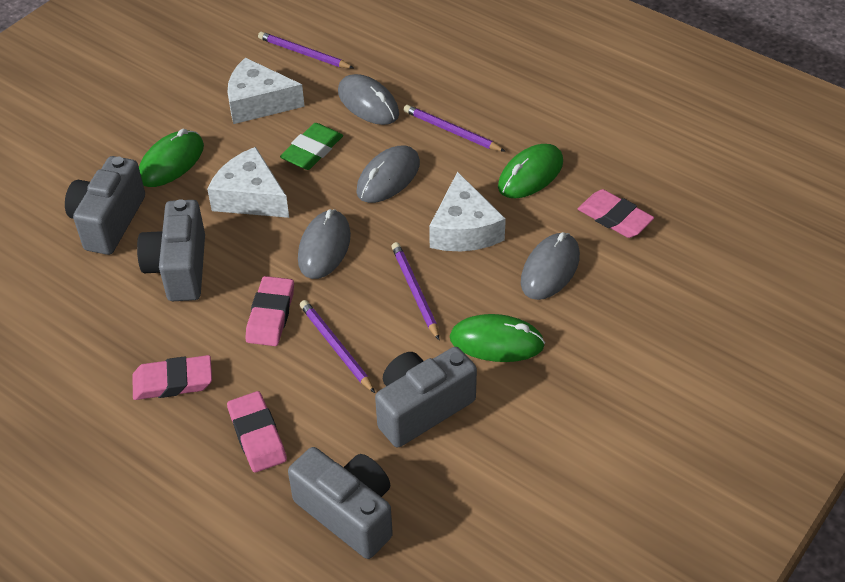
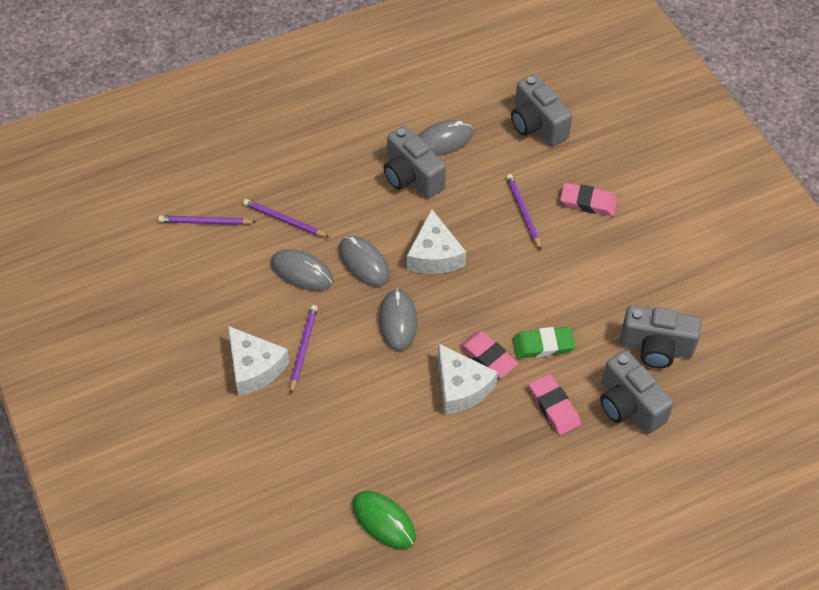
green mouse: [139,129,204,187] [450,314,545,362] [498,144,563,198] = 3 -> [352,491,416,549] = 1
pink eraser: [132,355,212,400] [227,391,287,473] [246,276,294,346] [578,189,654,238] = 4 -> [459,331,518,378] [529,374,581,435] [560,183,617,216] = 3

